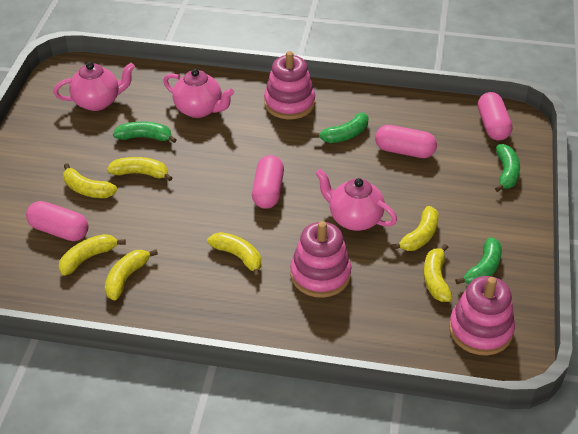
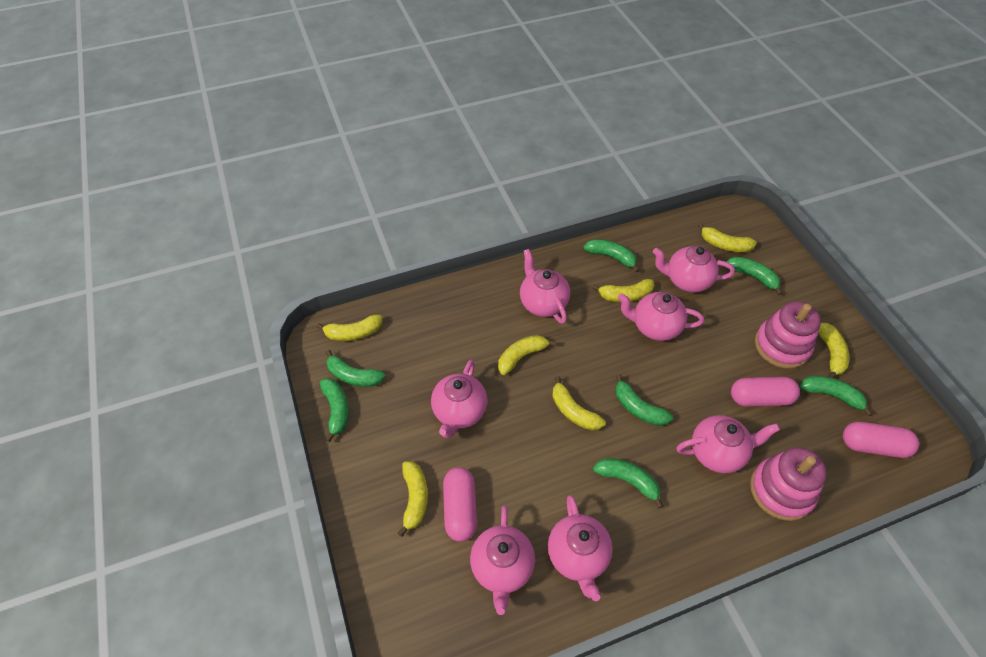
green banana: [113,121,177,143] [312,113,369,143] [455,237,502,284] [495,144,520,192] = 4 -> [320,378,349,442] [325,350,385,387] [584,239,639,272] [593,458,663,508] [615,374,673,426] [726,256,783,295] [800,376,873,416] = 7
pink capsule: [26,201,89,241] [252,155,284,209] [375,125,437,158] [478,92,512,141] = 4 -> [443,467,477,542] [731,377,800,407] [843,422,919,458] = 3
pink stacking toy: [264,51,315,119] [290,221,351,298] [449,276,515,355] = 3 -> [750,447,827,521] [755,301,821,369] = 2
pink teapot: [53,62,135,111] [163,69,234,118] [316,169,397,231] = 3 -> [431,360,487,439] [470,505,535,615] [520,249,570,324] [548,495,613,601] [618,292,704,341] [653,246,735,292] [676,415,780,473] = 7

